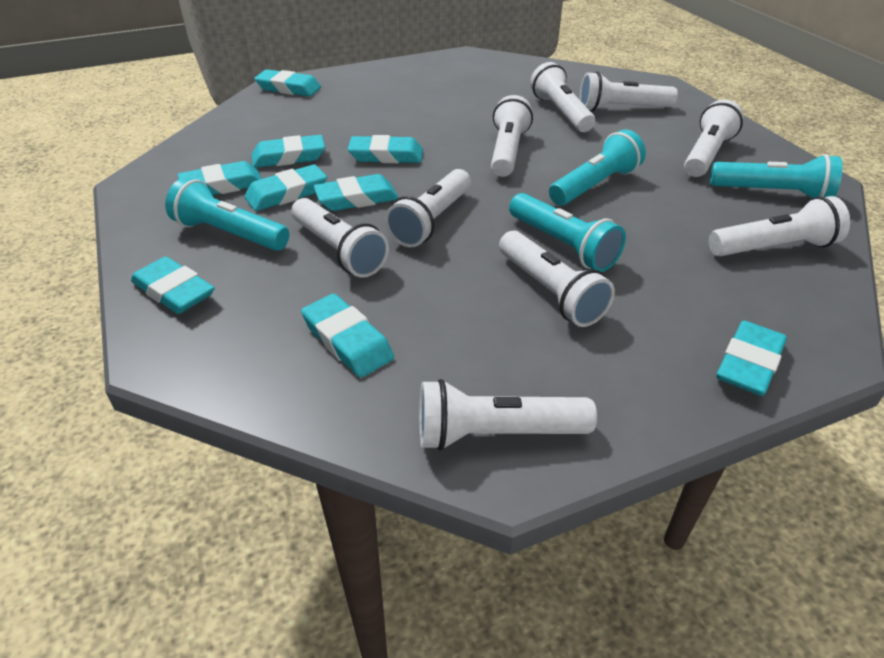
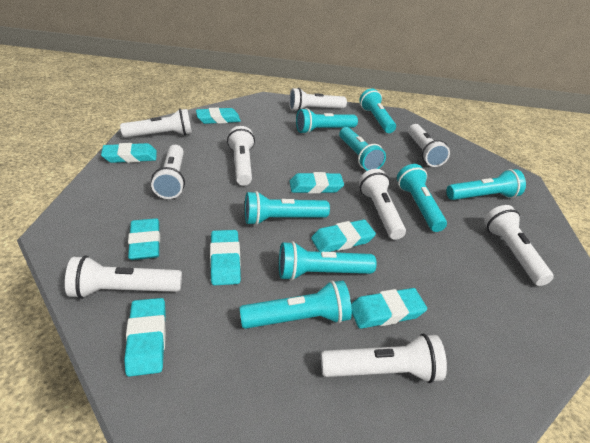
turquoise eraser: [131,257,215,314] [178,161,262,195] [244,164,327,211] [252,135,325,168] [254,69,321,96] [301,294,394,378] [313,174,399,211] [348,135,423,163] [716,321,787,396] = 9 -> [101,143,157,163] [124,298,166,377] [128,218,160,260] [196,108,241,124] [210,230,241,285] [289,172,344,193] [311,220,376,252] [351,288,427,329] = 8
turquoise flashlight: [165,178,289,251] [509,193,626,272] [549,129,646,205] [710,154,842,198] = 4 -> [240,280,352,329] [245,191,330,225] [279,241,377,281] [296,108,358,134] [339,127,386,171] [359,88,396,133] [397,164,447,232] [446,169,526,200] = 8

